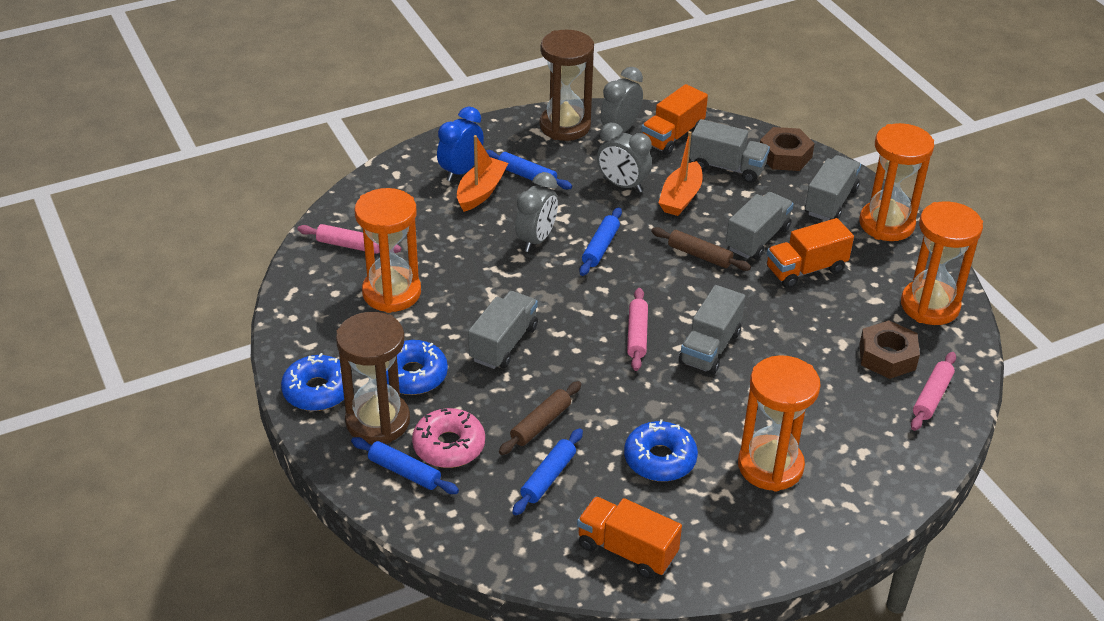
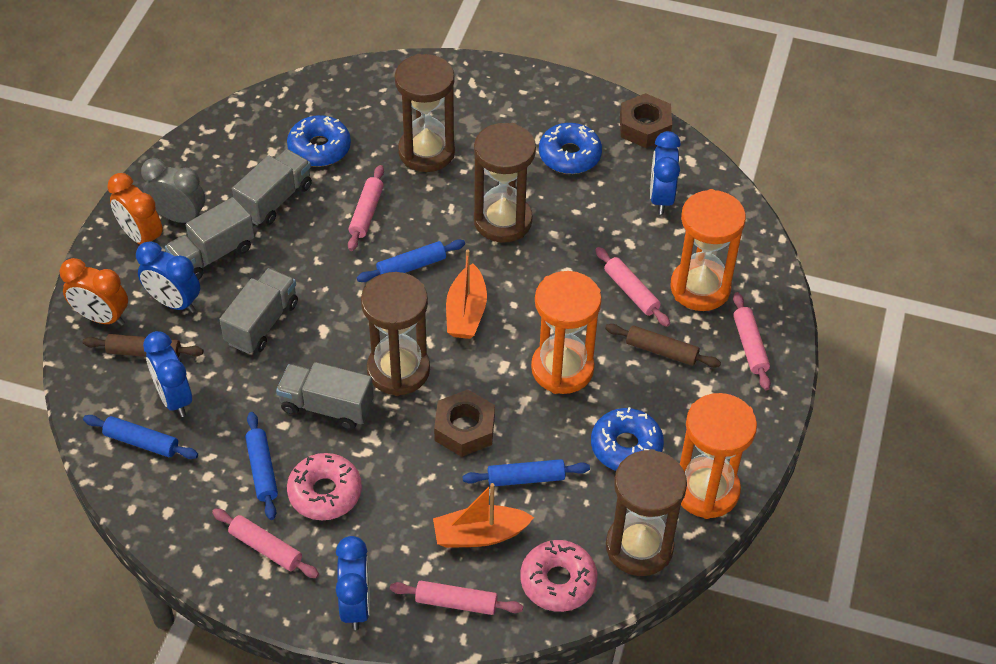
blue clock: [437,106,484,181] = 1 -> [136,241,200,313] [143,331,192,417] [336,536,370,630] [650,131,681,215] = 4
brown hourglass: [336,312,410,444] [540,30,594,141] = 2 -> [361,272,430,396] [395,54,455,172] [474,123,536,243] [606,449,687,576] = 4
grey clock: [515,172,558,252] [597,123,652,193] [600,67,643,132] = 3 -> [141,158,205,223] = 1
grey truck: [468,291,538,369] [679,285,745,375] [689,119,770,183] [726,192,794,259] [805,155,861,221] = 5 -> [165,197,255,280] [219,268,298,354] [232,149,312,225] [276,362,374,430] = 4
orange clock: none = 0 -> [60,258,128,326] [107,173,163,245] = 2
orange hourglass: [355,188,421,313] [738,355,821,492] [859,123,934,241] [901,201,983,325] = 4 -> [531,271,602,394] [670,189,746,311] [680,393,757,519] = 3
orange truck: [577,496,682,579] [641,84,708,155] [767,218,854,288] = 3 -> none = 0
pink donut: [412,408,485,468] = 1 -> [287,453,362,520] [520,540,597,612] = 2
pink rolling pin: [298,224,401,254] [627,288,648,371] [911,352,956,431] = 3 -> [212,509,319,578] [348,165,384,251] [390,581,523,615] [595,247,670,327] [733,292,771,390] = 5

